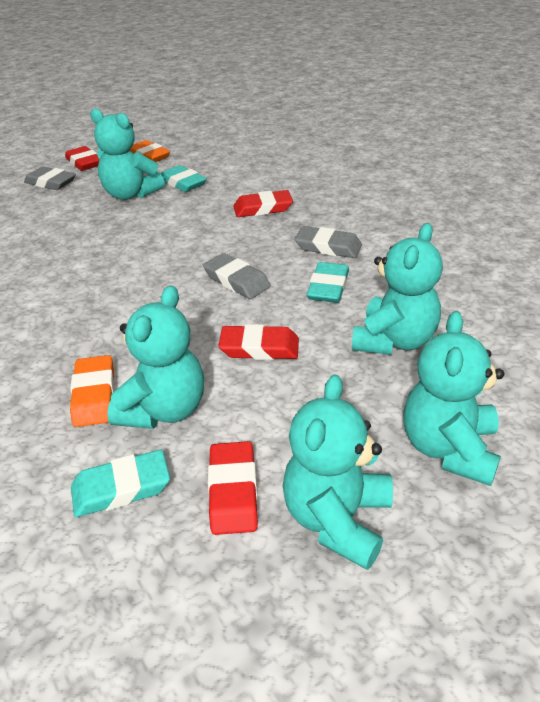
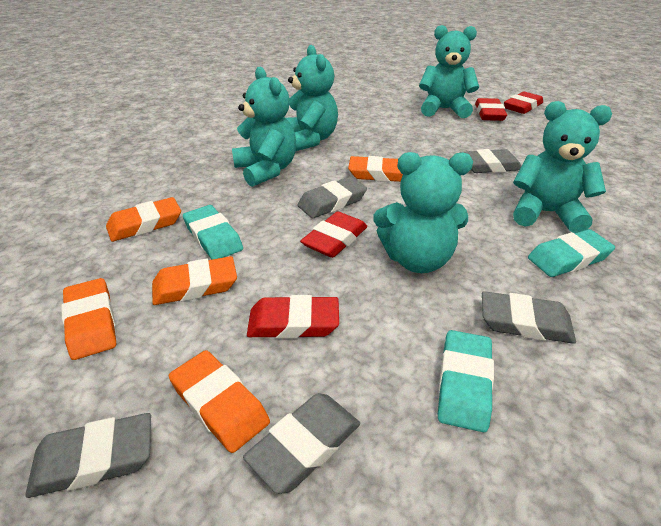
grey eraser: [24,166,76,190] [203,253,271,299] [295,226,362,258] = 3 -> [25,413,151,498] [243,393,360,494] [297,177,367,218] [460,149,521,173] [482,291,576,344] = 5
orange eraser: [70,355,115,427] [130,140,170,162] = 2 -> [61,278,116,360] [106,197,181,242] [152,256,237,305] [169,350,270,453] [348,156,403,182] = 5

